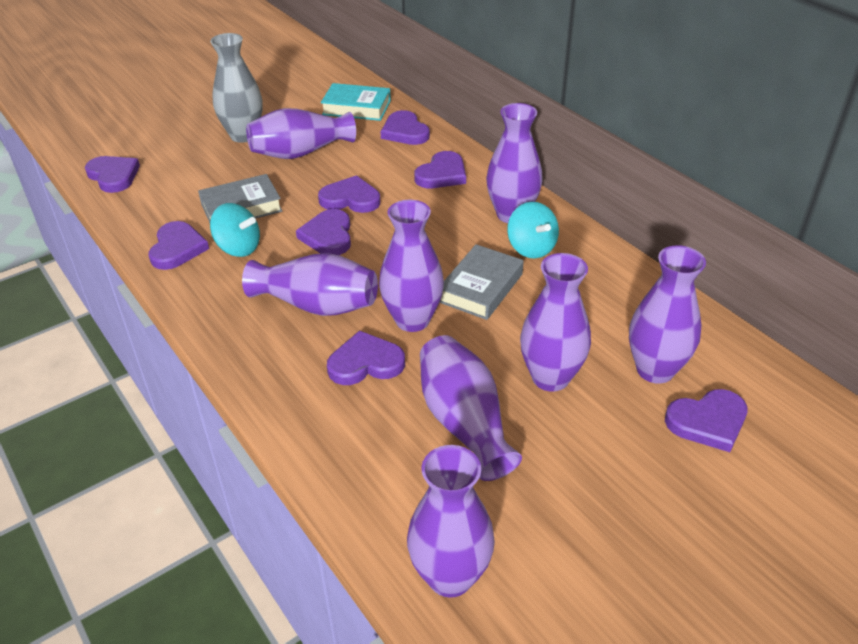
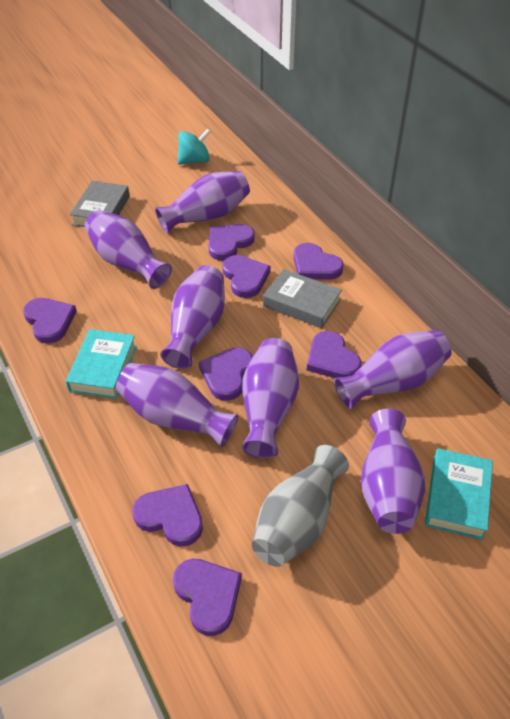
purple vase: [242,253,378,316] [246,108,356,159] [379,200,444,332] [407,445,495,598] [420,335,522,481] [486,103,543,223] [520,253,591,392] [629,245,706,384] = 8 -> [85,210,172,289] [116,363,238,447] [155,171,250,233] [160,265,225,369] [241,338,299,458] [334,330,452,409] [361,409,425,534] = 7
turquoise book: [321,83,391,121] = 1 -> [66,329,137,399] [425,448,493,540] = 2
turquoise spinning top: [210,203,260,257] [507,202,559,258] = 2 -> [178,129,211,165] = 1

